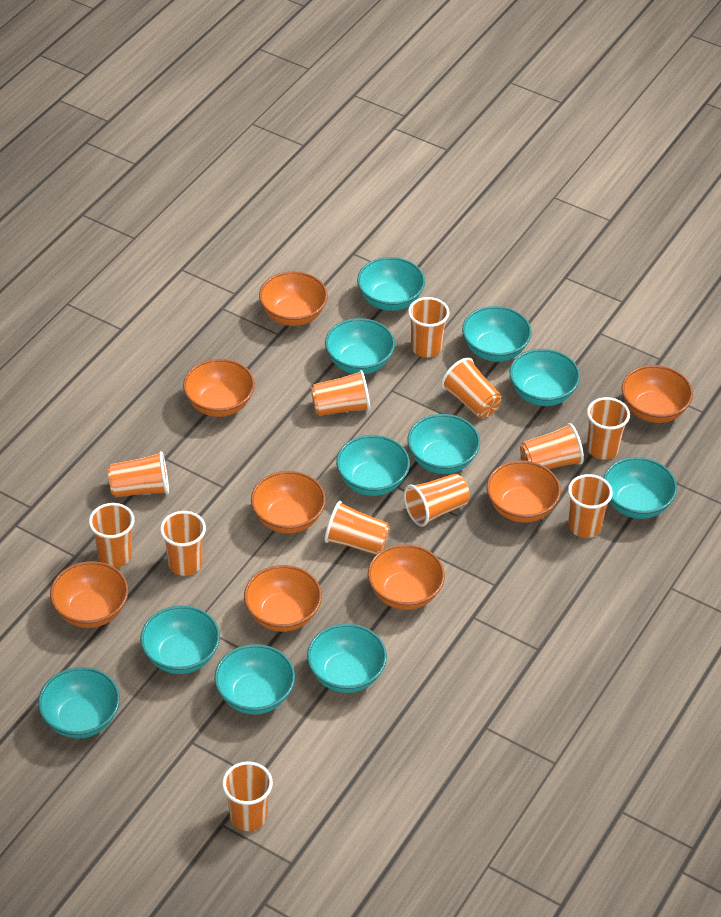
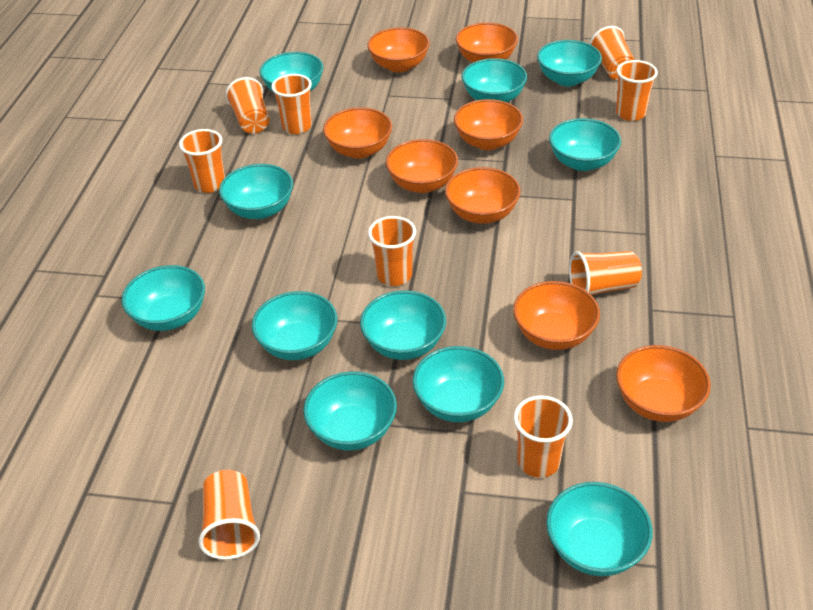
orange cup: [89,503,135,568] [108,451,169,497] [160,511,206,576] [222,761,273,831] [311,370,370,416] [324,501,390,555] [404,474,470,527] [408,297,450,357] [441,358,502,418] [520,423,584,469] [568,474,613,538] [587,397,630,460] = 12 -> [179,129,225,193] [198,470,260,560] [225,77,269,134] [271,74,312,134] [368,216,416,286] [514,395,573,478] [569,251,642,295] [589,26,635,80] [616,60,658,121] = 9

